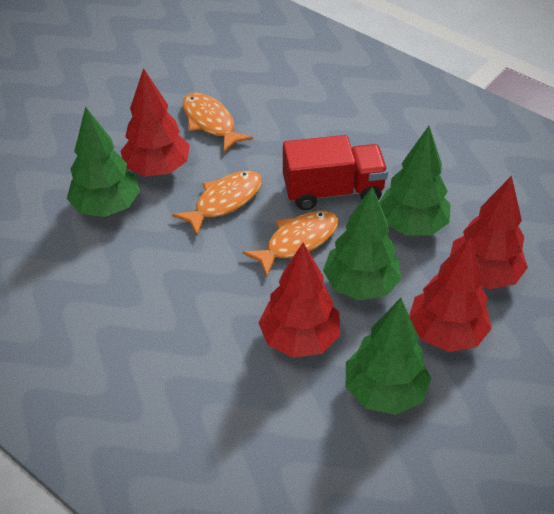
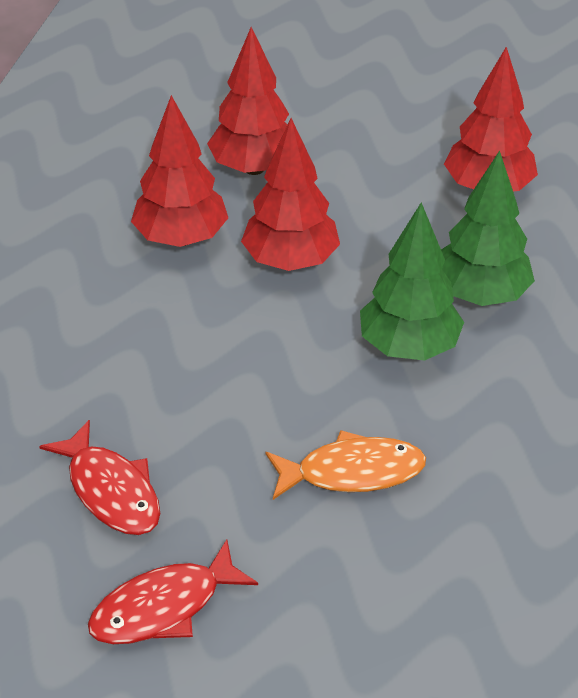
green tree: [67,106,140,217] [323,187,402,301] [346,298,431,415] [379,126,451,235] = 4 -> [360,202,464,361] [441,151,535,306] = 2
orange fish: [172,171,262,236] [183,93,253,152] [242,210,338,277] = 3 -> [266,430,426,500] = 1
red fish: none = 0 -> [39,420,160,535] [88,540,258,644] = 2
red truck: [283,135,388,210] = 1 -> none = 0

